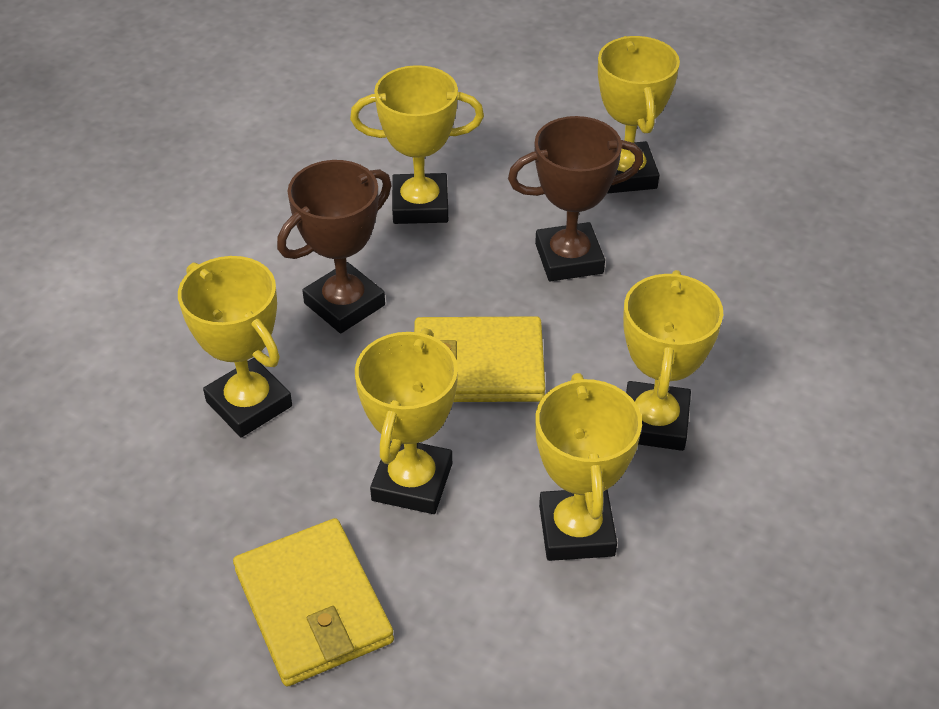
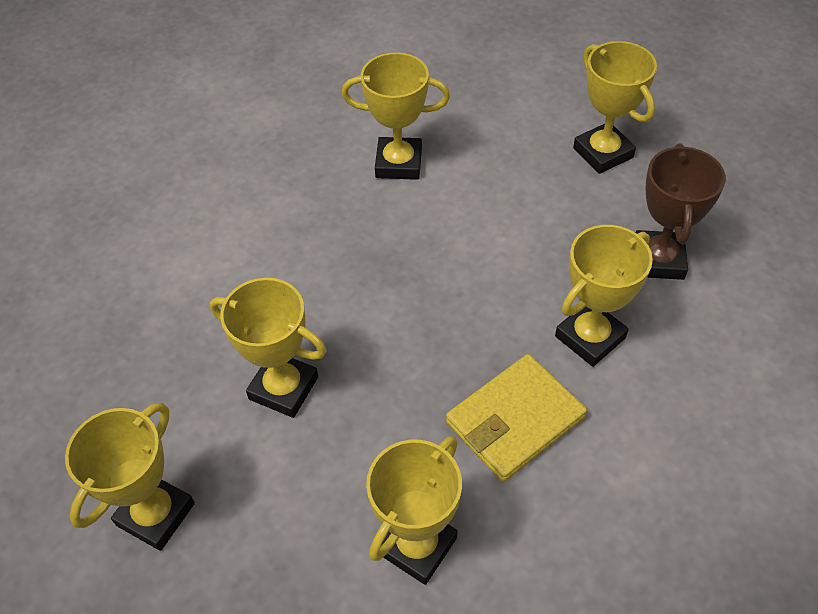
brown trophy: [277,160,392,333] [508,116,644,281] = 2 -> [636,144,726,280] = 1
yellow wallet: [233,518,394,686] [414,316,545,402] = 2 -> [446,354,587,482] = 1

